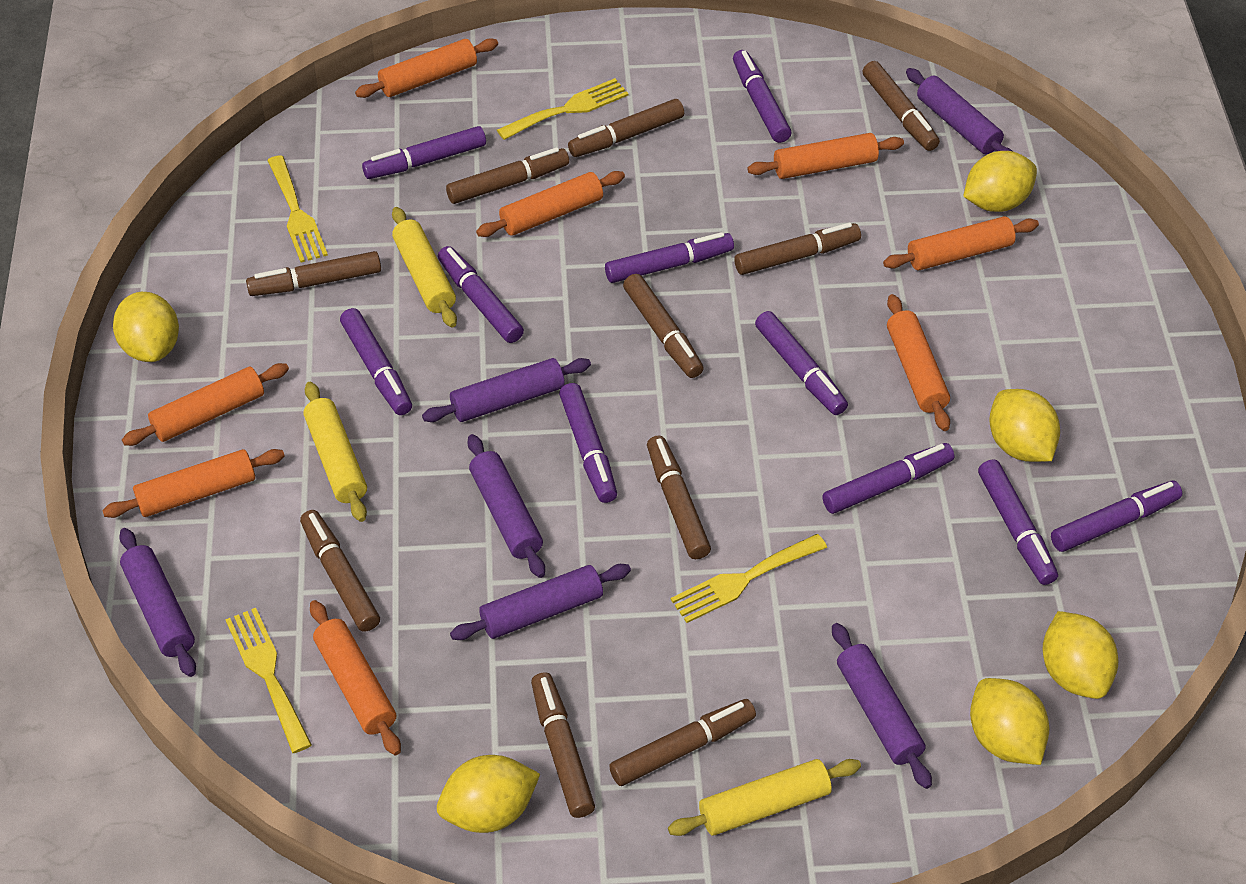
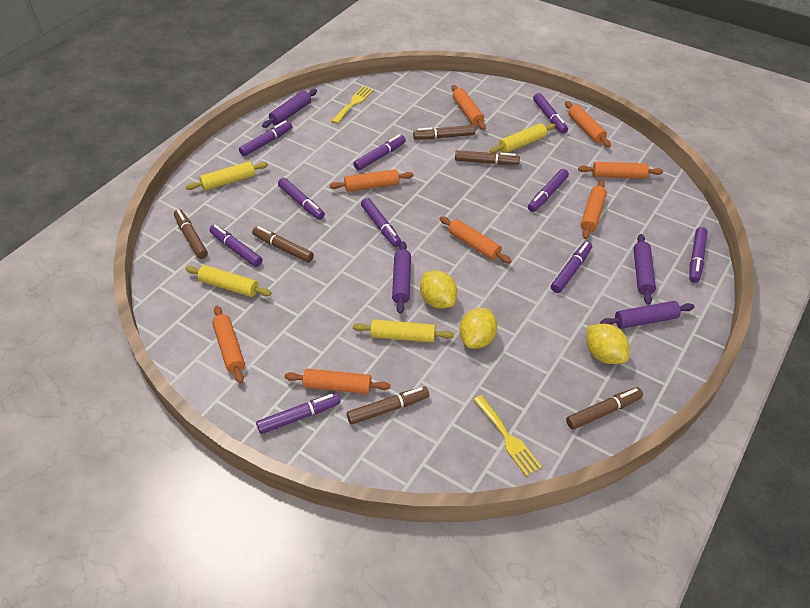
brown marker: [246,251,381,296] [300,510,380,632] [446,147,569,204] [531,672,595,818] [568,99,684,157] [609,699,756,786] [623,274,704,378] [647,435,711,559] [734,222,861,275] [863,61,940,151] = 10 -> [174,209,208,259] [252,226,314,263] [347,386,429,425] [413,125,476,139] [455,150,520,165] [566,387,643,430] = 6
purple rolling pin: [119,528,196,677] [422,358,591,422] [450,564,631,640] [468,434,545,578] [832,623,932,789] [906,68,1012,155] = 6 -> [262,89,317,128] [392,241,411,314] [600,301,694,329] [633,234,656,305] = 4
yellow fork: [225,608,312,753] [267,155,328,263] [497,78,629,140] [671,534,827,623] = 4 -> [331,86,374,124] [474,395,542,476] = 2
yellow lemon: [113,292,179,362] [437,755,540,833] [963,151,1037,212] [970,678,1049,765] [989,389,1060,462] [1043,611,1118,699] = 6 -> [420,270,457,309] [459,308,497,349] [587,324,629,364] = 3
yellow rolling pin: [303,382,367,522] [392,207,457,328] [668,759,861,836] = 3 -> [186,161,268,190] [186,265,271,297] [353,319,454,343] [490,123,555,153] = 4

